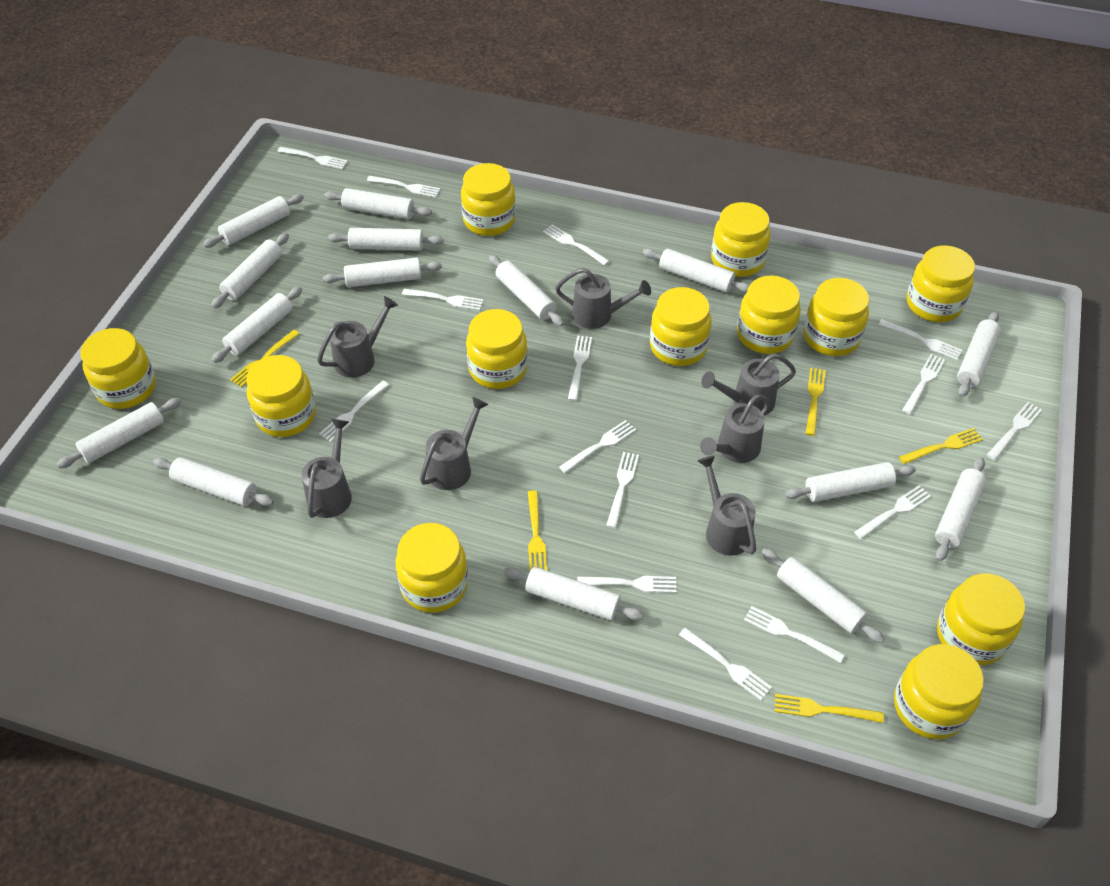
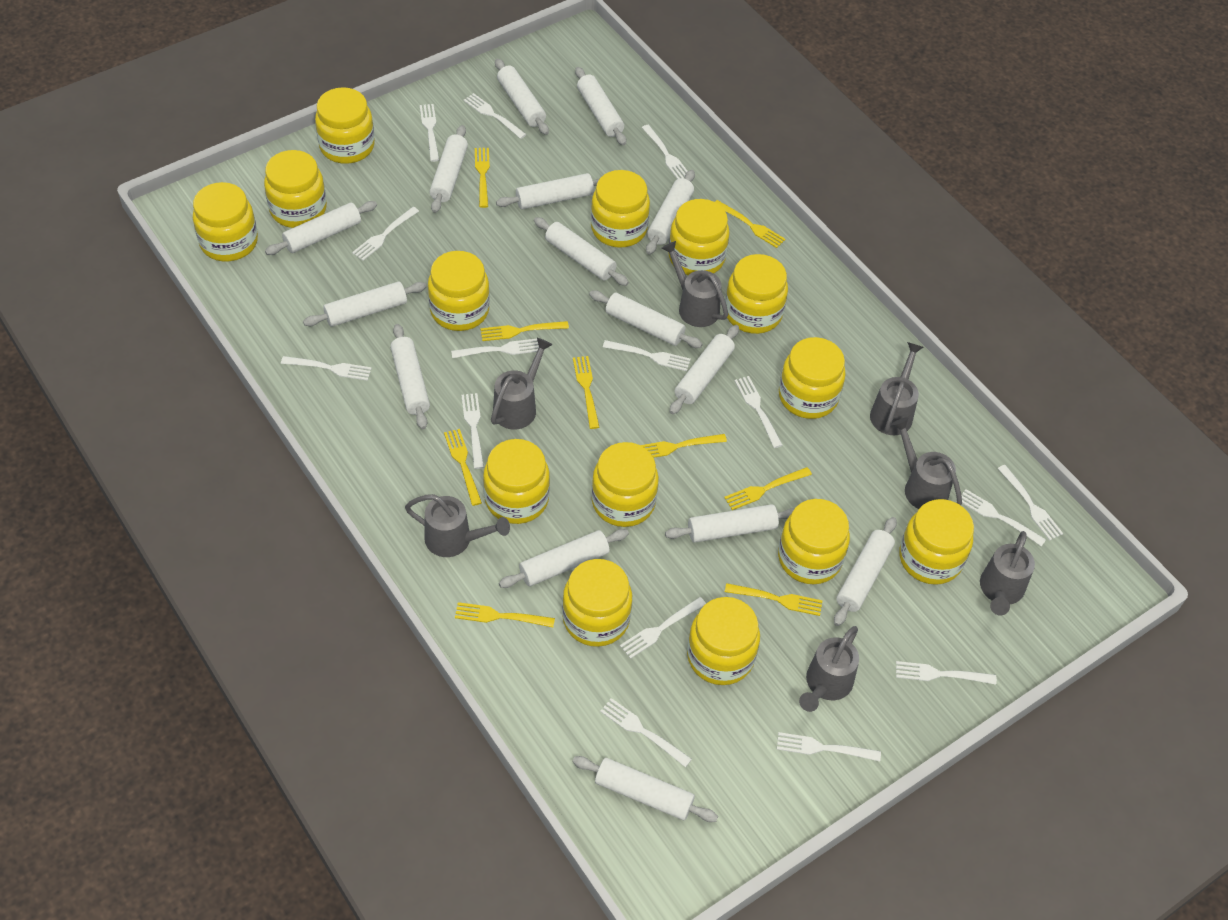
yellow fork: [230,330,300,387] [528,490,547,571] [774,694,884,723] [806,368,826,436] [899,428,983,464] = 5 -> [444,429,482,506] [455,602,555,627] [475,148,490,208] [480,321,569,341] [573,356,599,429] [640,434,727,458] [715,200,785,248] [724,467,812,510] [725,583,823,616] = 9
yellow jar: [80,328,156,409] [246,355,316,437] [396,523,468,613] [461,163,516,236] [466,309,528,389] [650,287,712,366] [711,202,771,277] [737,276,801,354] [803,278,869,356] [894,644,984,739] [907,246,975,322] [937,573,1025,665] = 12 -> [193,182,258,261] [264,150,327,228] [315,87,375,164] [428,251,490,331] [483,439,550,524] [562,559,632,647] [591,170,650,248] [591,442,659,527] [669,199,730,275] [687,597,760,685] [725,254,788,334] [778,499,850,585] [779,337,846,419] [899,499,974,585] = 14

